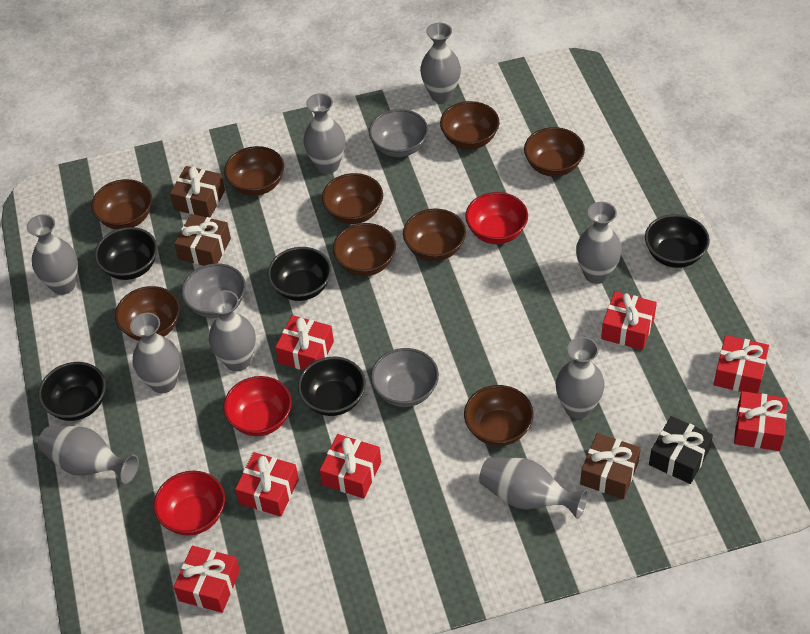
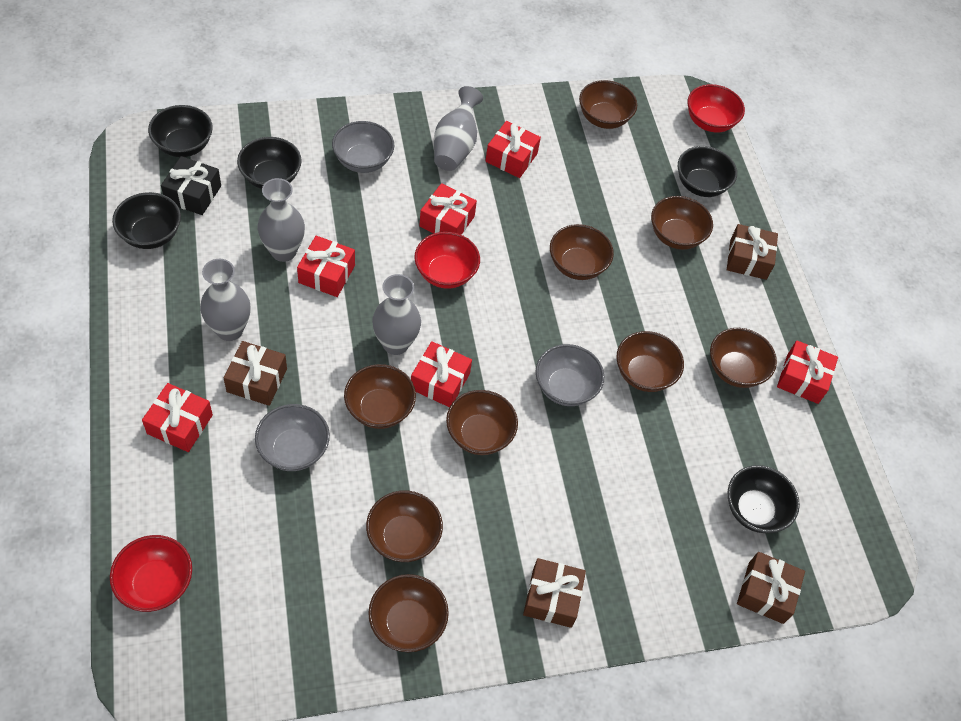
brown gift: [170,166,225,217] [174,214,231,266] [580,433,641,499] = 3 -> [223,341,287,406] [523,558,586,628] [727,224,778,280] [737,552,805,624] = 4
grey vase: [27,214,78,295] [38,426,139,484] [130,313,180,393] [209,290,256,371] [303,93,345,174] [420,22,461,103] [479,457,588,519] [556,337,605,419] [576,202,622,284] = 9 -> [200,259,250,341] [257,178,305,262] [372,274,421,355] [434,86,483,171] = 4
red gift: [174,546,240,613] [235,452,299,517] [275,315,334,370] [320,434,381,499] [601,291,657,350] [714,335,769,393] [734,391,787,451] = 7 -> [142,383,213,452] [297,236,355,297] [411,341,472,407] [419,183,477,235] [485,121,541,178] [777,340,838,404] = 6

